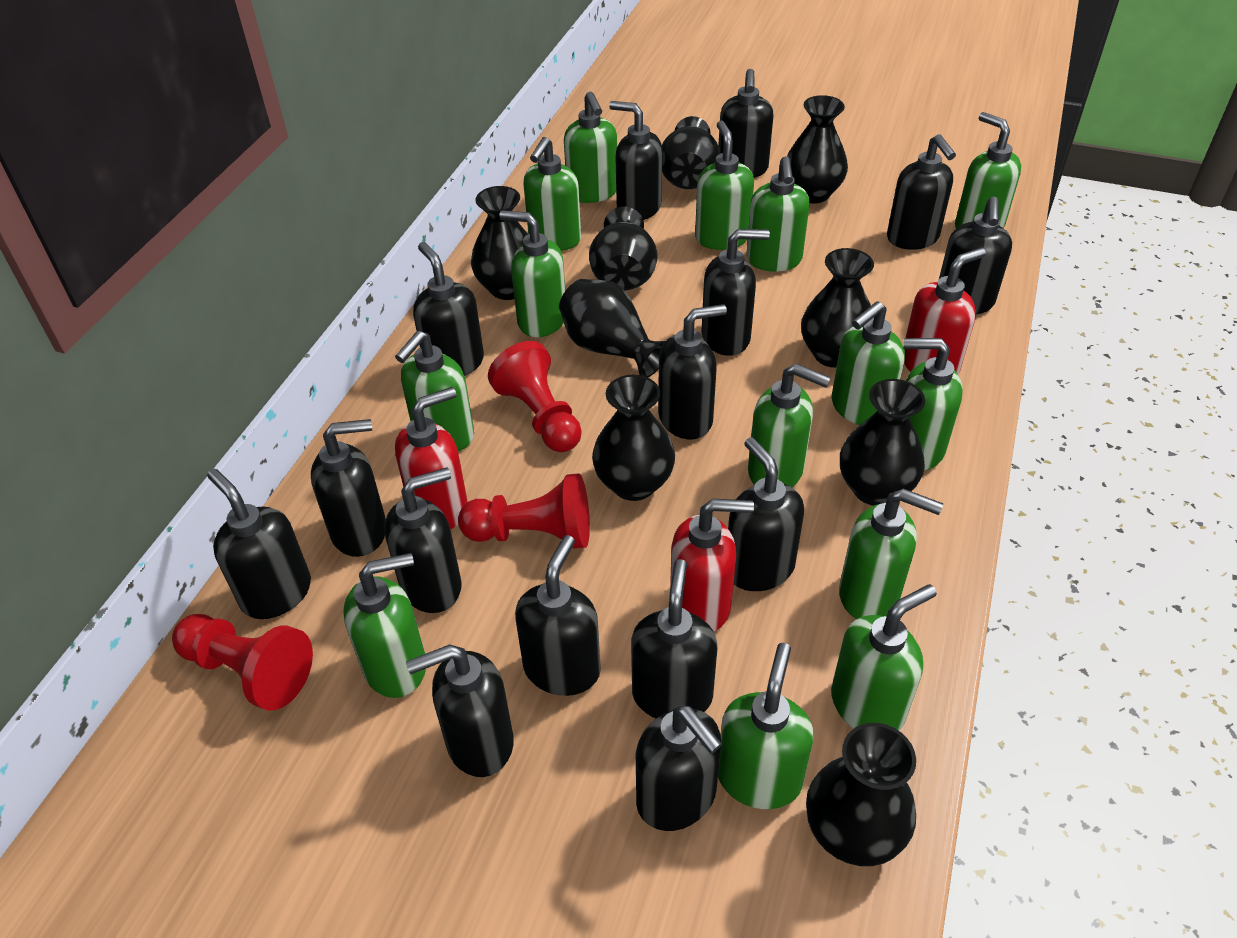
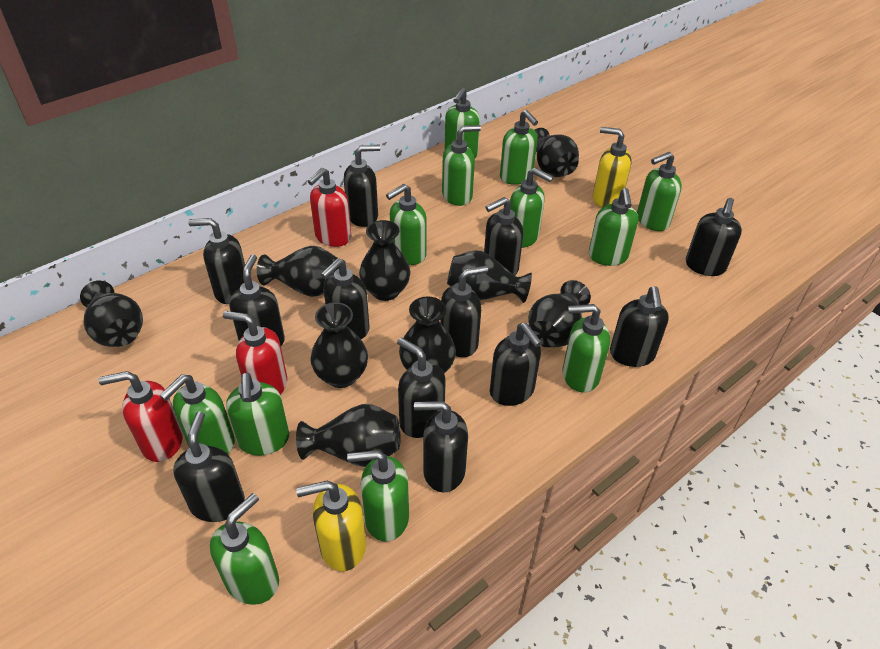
black soap dispenser: [207,468,311,619] [311,419,386,557] [384,467,462,613] [406,644,514,777] [413,242,484,376] [515,535,601,696] [609,101,662,220] [631,559,717,718] [636,705,722,831] [658,304,727,439] [701,229,770,356] [718,69,774,178] [728,437,804,591] [887,134,956,250] [939,197,1012,314] = 15 -> [173,412,245,522] [188,218,245,304] [229,254,285,346] [321,258,369,339] [344,145,380,227] [397,337,446,438] [414,401,468,492] [440,265,488,357] [484,197,523,275] [490,323,542,406] [610,286,669,367] [686,198,742,276] = 12
green soap dispenser: [343,553,426,698] [395,331,474,451] [499,210,565,337] [523,137,581,251] [564,91,617,203] [695,121,754,250] [718,643,814,809] [746,156,810,272] [748,363,831,487] [831,584,937,731] [832,301,905,425] [839,489,943,619] [903,338,963,470] [955,112,1021,228] = 14 -> [160,375,235,454] [210,493,279,605] [226,372,289,456] [347,450,409,542] [386,184,427,265] [442,125,481,206] [445,88,480,158] [500,110,538,185] [510,168,553,248] [562,304,610,393] [589,188,638,266] [637,152,682,231] = 12
red pawn: [172,614,313,711] [458,473,590,549] [488,341,582,452] = 3 -> none = 0
yellow soap dispenser: none = 0 -> [296,480,366,571] [593,127,632,208] = 2

